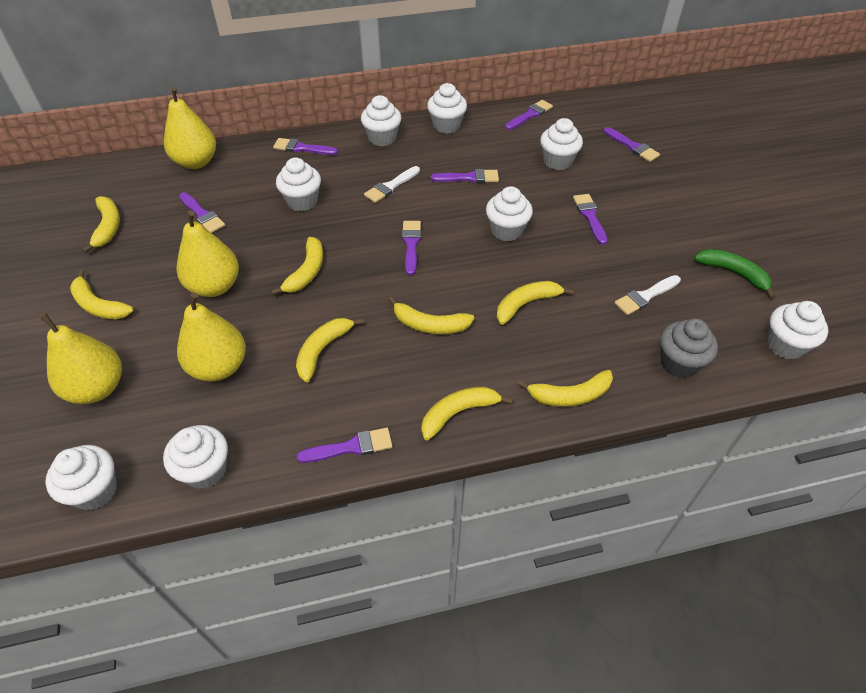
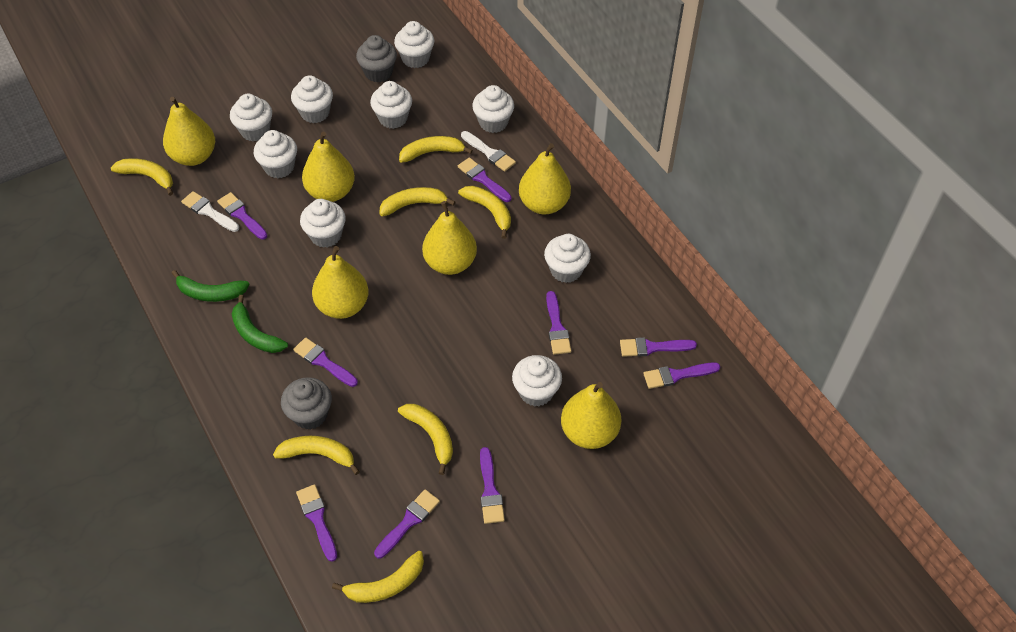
green banana: [694,249,776,299] = 1 -> [172,270,250,302] [232,295,288,353] = 2
grey cupcake: [660,319,718,378] = 1 -> [281,377,332,430] [356,35,397,83] = 2
purple brush: [179,192,225,233] [273,138,338,155] [296,427,392,463] [402,221,421,275] [431,169,499,183] [505,100,553,130] [573,194,608,245] [604,127,660,162] = 8 -> [217,192,268,240] [293,337,358,387] [296,484,337,562] [374,489,440,559] [458,157,512,202] [480,447,505,524] [546,291,571,355] [620,337,697,357] [643,362,720,389] = 9
white cupcake: [45,445,117,510] [163,425,228,489] [276,157,321,211] [361,95,402,147] [427,83,467,134] [486,186,533,241] [540,118,583,170] [767,301,828,360] = 8 -> [230,94,272,141] [254,130,297,178] [291,75,333,123] [300,199,346,248] [370,81,412,129] [394,21,434,68] [472,85,514,133] [512,355,562,407] [544,234,591,283] = 9
yellow banana: [70,270,134,320] [82,196,120,253] [271,237,323,295] [296,318,364,382] [388,297,474,334] [421,387,513,440] [497,281,574,325] [517,370,613,407] = 8 -> [111,158,173,196] [273,436,360,475] [332,551,424,603] [379,187,455,216] [398,404,453,475] [399,136,473,163] [458,186,511,239] = 7
yellow pear: [39,313,122,404] [164,87,216,169] [177,211,239,297] [177,293,246,382] = 4 -> [163,97,215,166] [302,132,355,202] [312,246,369,319] [422,201,477,275] [519,143,571,214] [561,382,621,449] = 6

